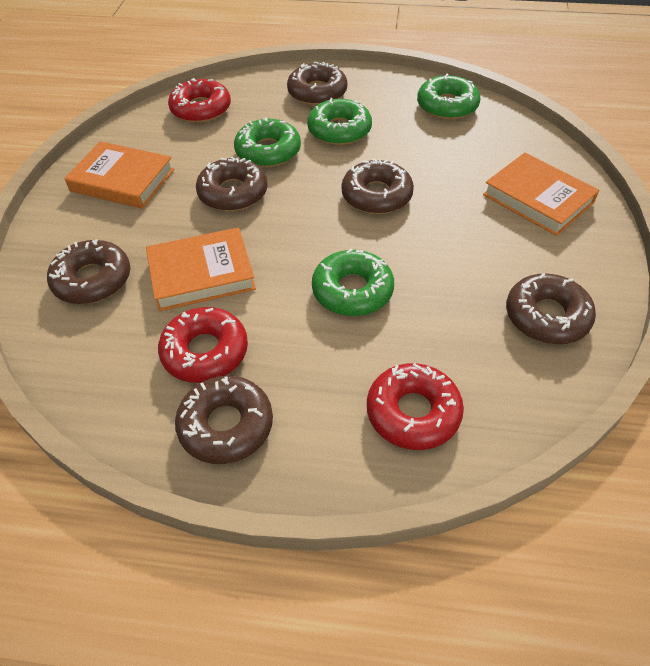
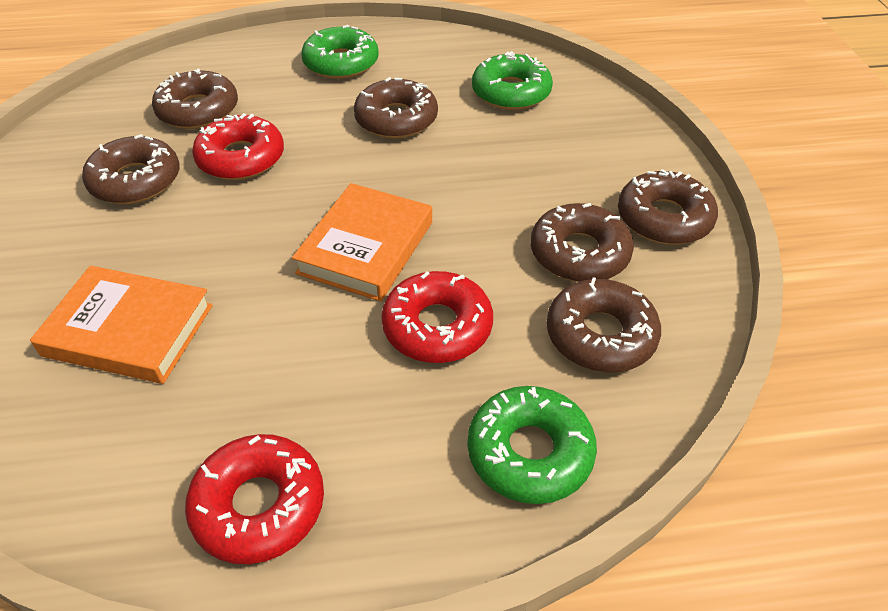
green donut: [234,117,301,167] [307,98,372,145] [312,248,394,316] [417,74,480,120] = 4 -> [301,25,379,79] [467,386,597,504] [472,51,553,110] = 3
orange book: [64,141,174,209] [146,227,256,311] [483,153,599,236] = 3 -> [30,266,213,384] [292,183,432,301] = 2

